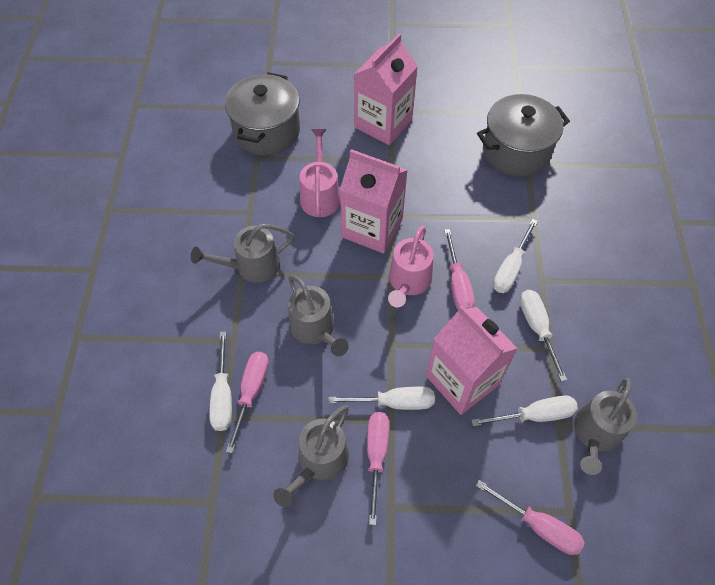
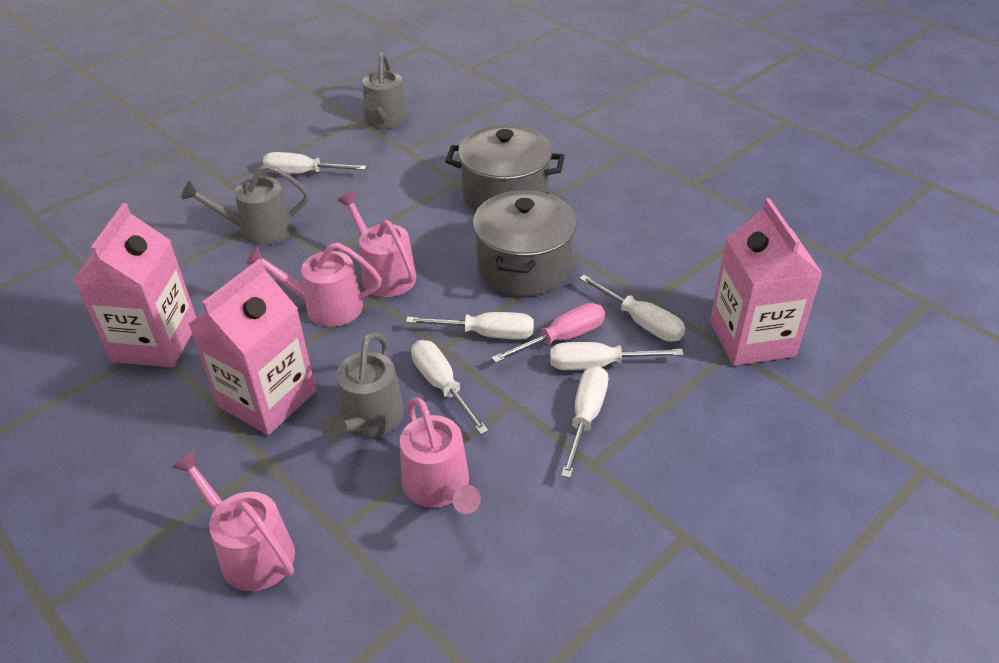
grey watering can: [191,224,294,283] [273,405,349,507] [288,275,349,356] [574,378,637,475] = 4 -> [181,164,309,245] [321,332,404,442] [362,53,408,129] = 3
pink screwdriver: [226,352,269,453] [367,412,389,525] [444,229,475,310] [476,480,585,555] = 4 -> [491,303,605,363] = 1
pink watering can: [300,129,340,217] [388,226,434,307] = 2 -> [171,450,295,591] [246,243,382,327] [337,191,416,297] [400,398,481,514] = 4
white screwdriver: [209,331,232,431] [328,387,435,410] [471,395,578,427] [493,219,538,293] [520,290,567,382] = 5 -> [263,152,366,174] [406,312,534,339] [411,340,488,435] [550,342,684,370] [561,366,608,478] [579,275,685,342] = 6

